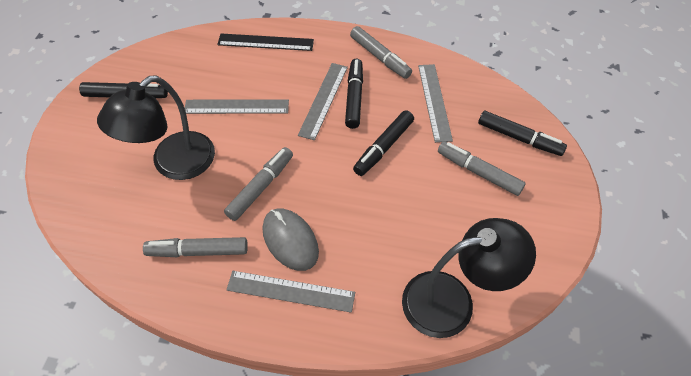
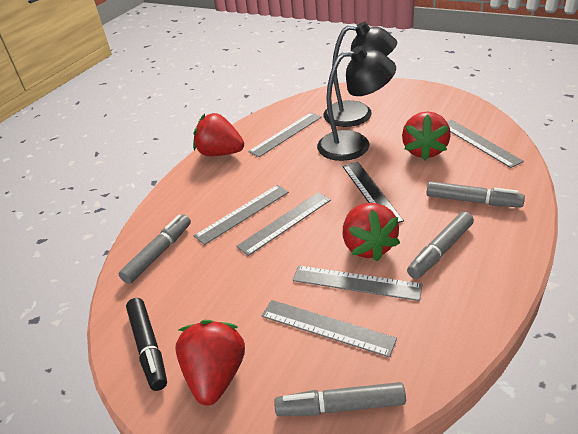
black marker: [79,82,168,98] [345,59,363,129] [353,110,414,176] [478,111,567,156] = 4 -> [126,298,167,391] = 1
grey mouse: [262,209,319,271] = 1 -> none = 0
grey ruler: [185,100,289,114] [226,271,355,313] [298,63,348,140] [418,64,453,143] = 4 -> [194,185,289,245] [236,192,331,256] [248,113,322,157] [262,300,397,358] [293,265,423,301] [447,120,524,168] = 6
red strawberry: none = 0 -> [175,320,245,406] [193,113,244,156] [343,203,400,261] [402,111,451,161] = 4

